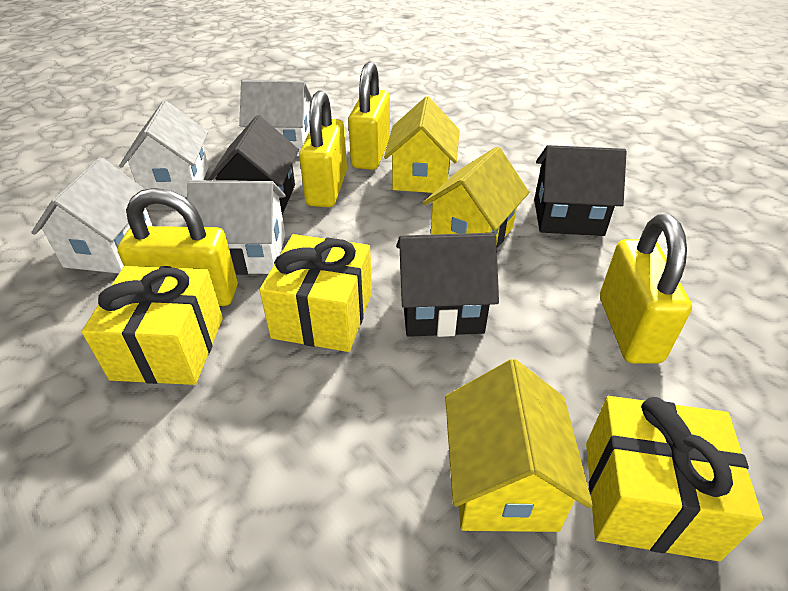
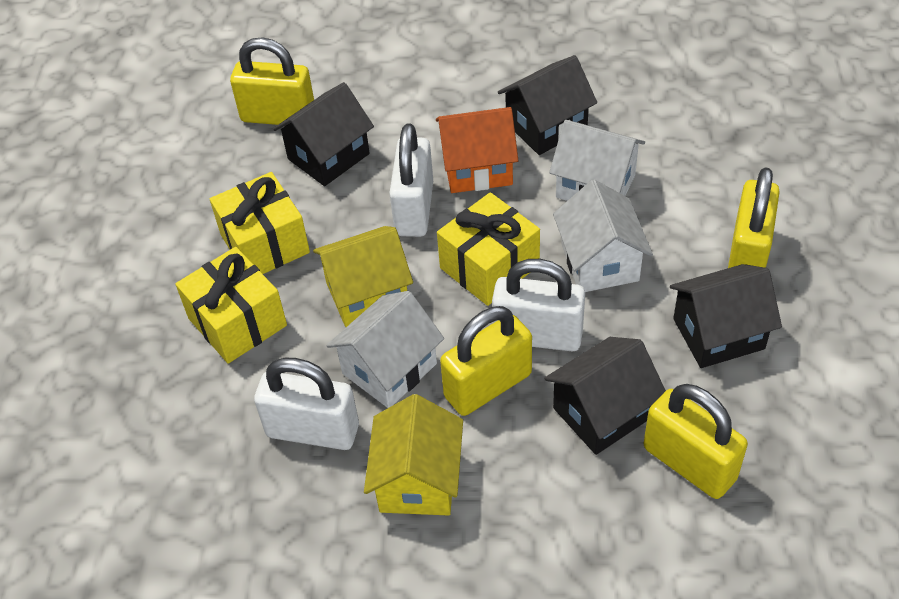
black house: [207,115,299,215] [396,233,499,337] [534,145,627,236] = 3 -> [273,82,374,186] [498,55,597,155] [544,337,666,455] [670,264,782,368] = 4
orange house: none = 0 -> [436,107,518,193] = 1
white house: [31,157,152,273] [119,101,209,197] [186,180,286,275] [239,80,312,156] = 4 -> [326,291,444,408] [549,120,645,201] [553,180,653,292] = 3
white padlock: none = 0 -> [254,358,359,450] [389,123,433,237] [492,259,585,351] = 3
yellow house: [384,96,460,193] [423,147,529,248] [445,359,593,532] = 3 -> [313,226,413,327] [364,394,463,516] = 2

